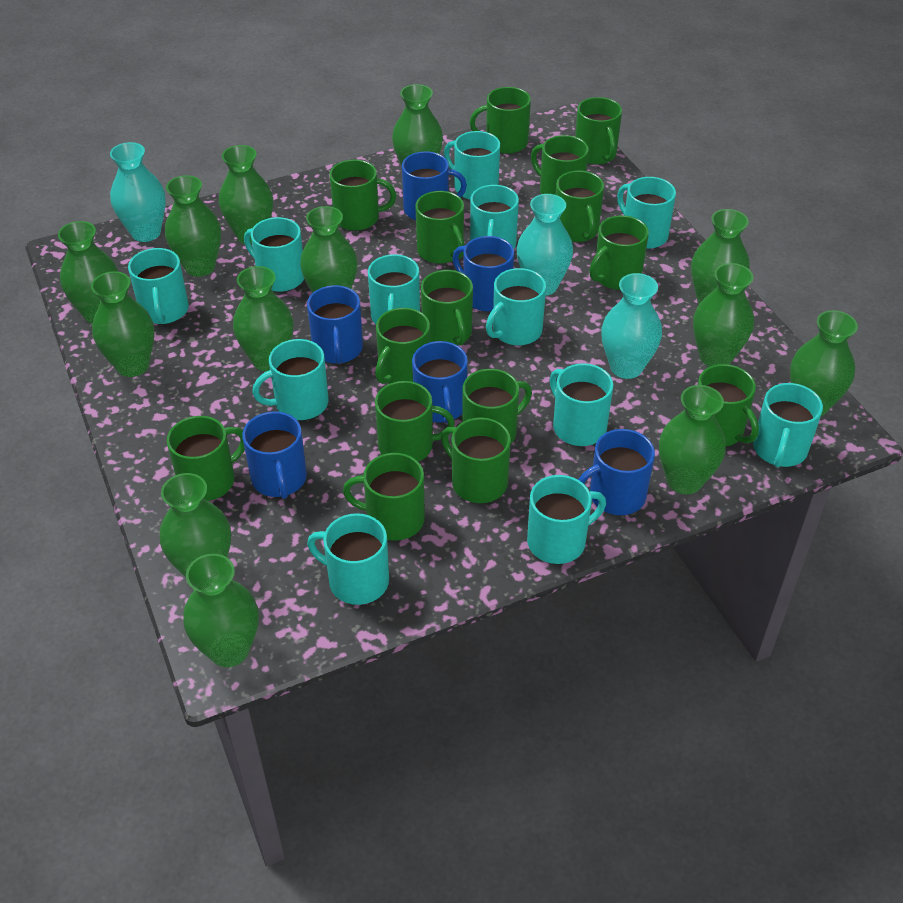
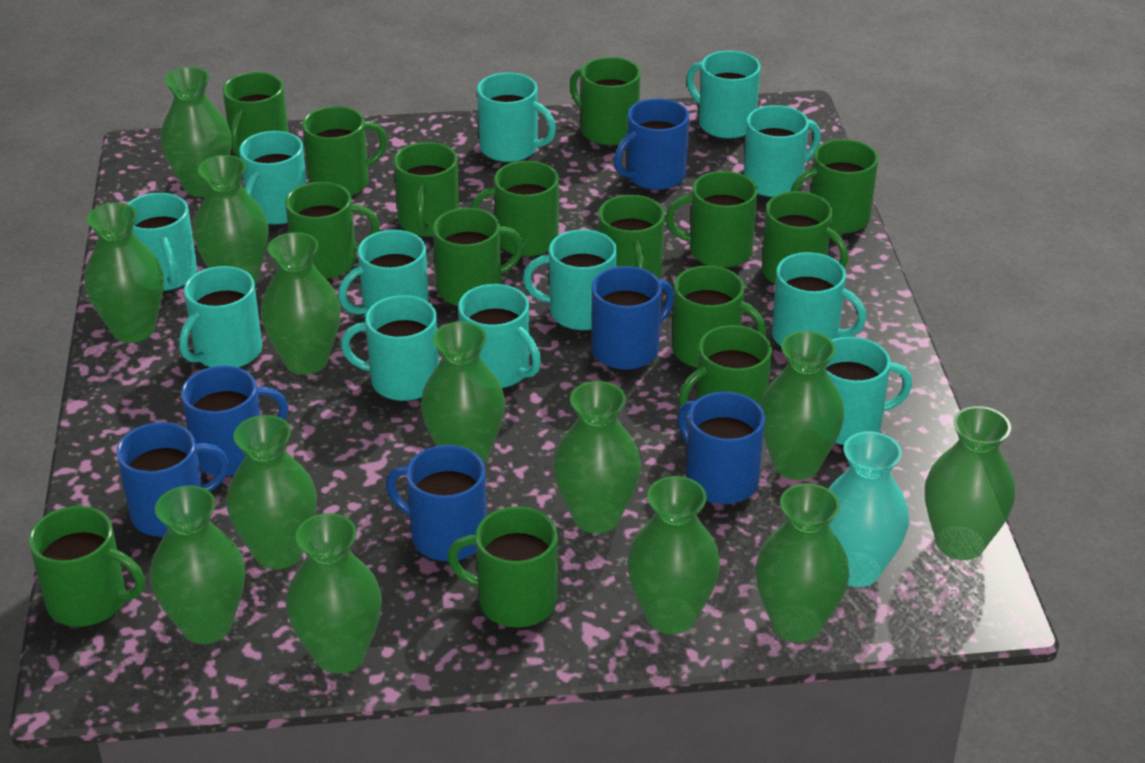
turquoise vase: [110,142,166,242] [517,194,573,296] [601,273,662,379] = 3 -> [828,431,909,587] = 1

